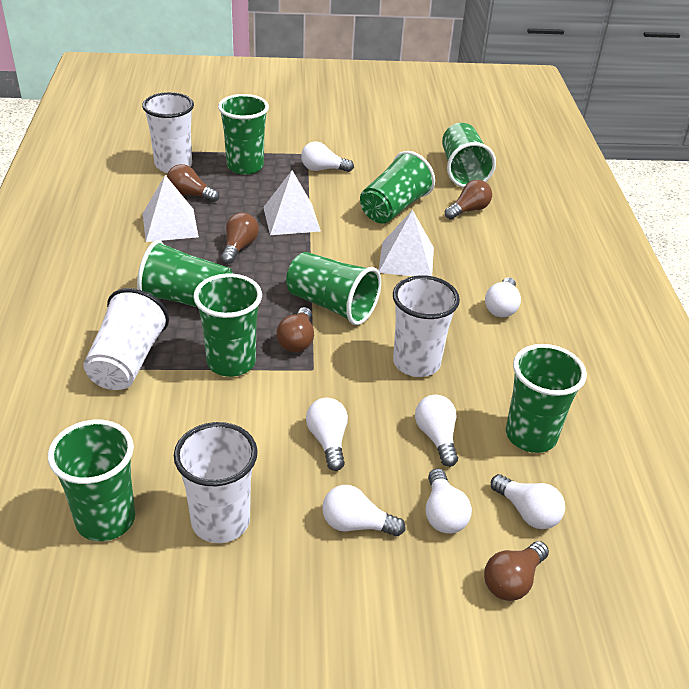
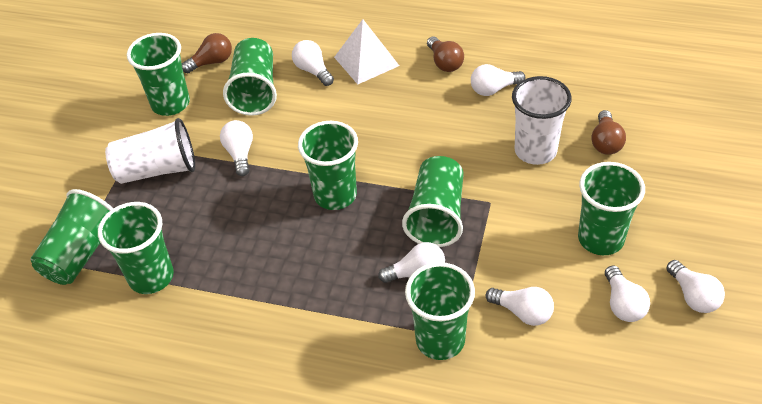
brown light bulb: [167,164,219,202] [221,212,259,264] [276,307,314,352] [445,180,492,220] [484,541,549,601] = 5 -> [182,33,232,73] [427,36,464,72] [591,110,626,155] = 3
white cup: [83,288,169,390] [142,92,194,173] [174,422,258,543] [393,275,460,377] = 4 -> [105,118,195,184] [512,76,572,165] = 2
white pyramid: [143,175,199,242] [263,170,321,235] [379,210,434,276] = 3 -> [334,19,399,84] = 1

